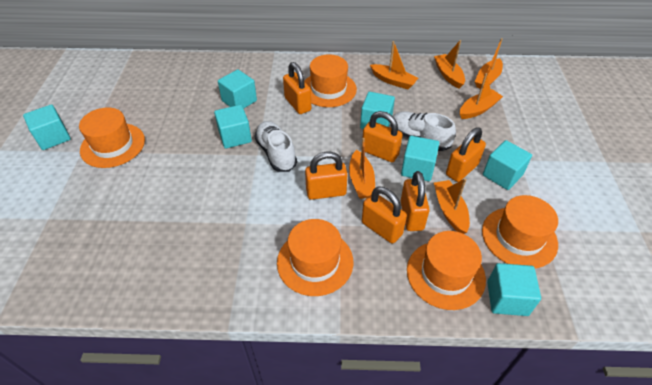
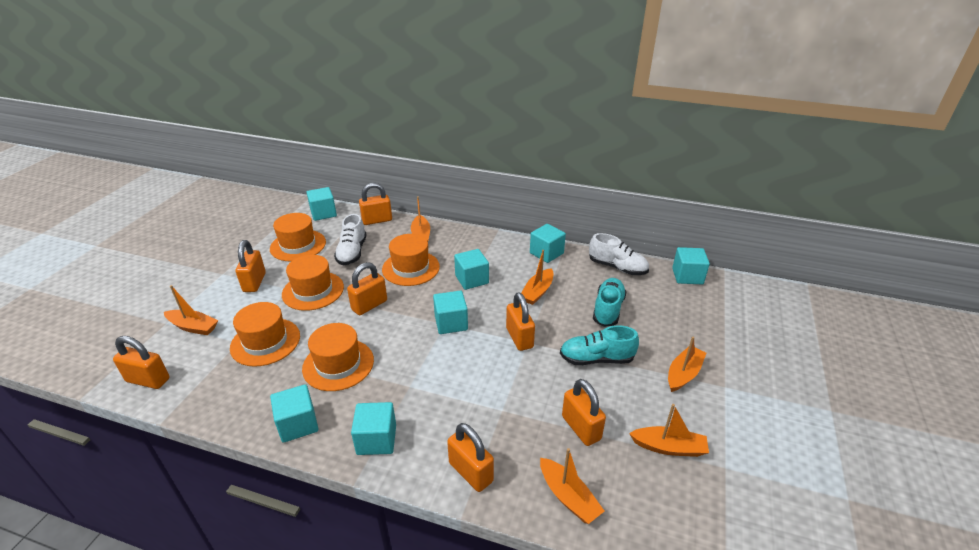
orange padlock: [283,62,311,114] [305,152,347,200] [362,187,407,244] [363,111,403,162] [401,171,430,231] [446,127,486,182] = 6 -> [113,336,170,389] [235,240,266,292] [347,262,387,315] [359,183,392,225] [447,423,494,492] [506,292,535,351] [562,379,606,446] = 7
turquoise shoe: none = 0 -> [560,325,639,365] [593,278,627,327] = 2

